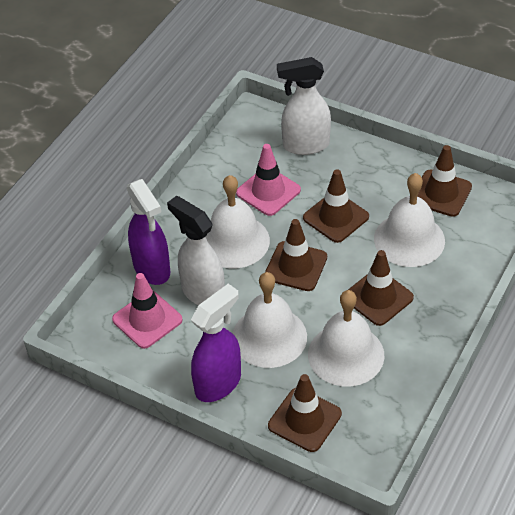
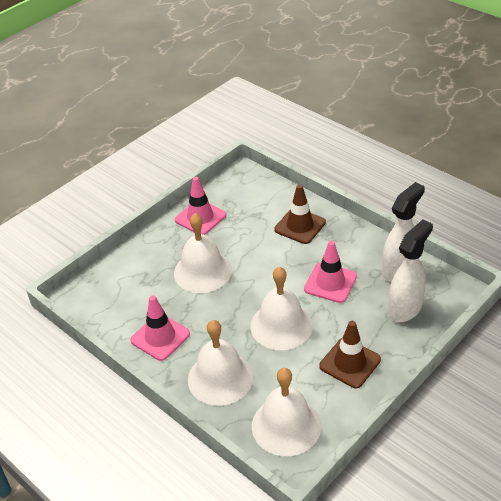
brown traffic cone: [265,219,327,291] [268,374,342,452] [303,170,369,243] [348,250,414,326] [417,145,472,217] = 5 -> [274,184,326,244] [319,321,381,388] = 2
pink traffic cone: [112,273,183,349] [236,144,301,216] = 2 -> [130,295,190,361] [175,177,226,235] [304,241,357,303] = 3
purple spray bottle: [127,179,170,285] [191,284,241,402] = 2 -> none = 0

